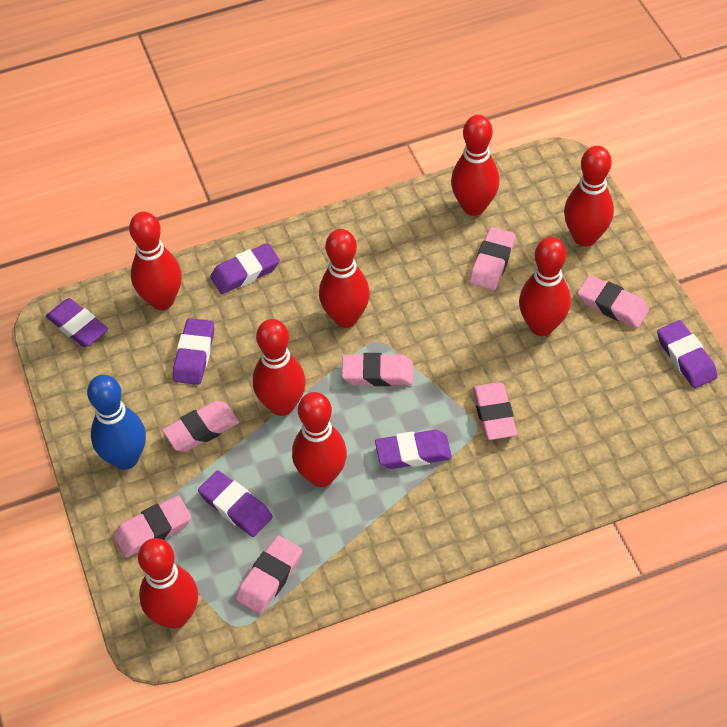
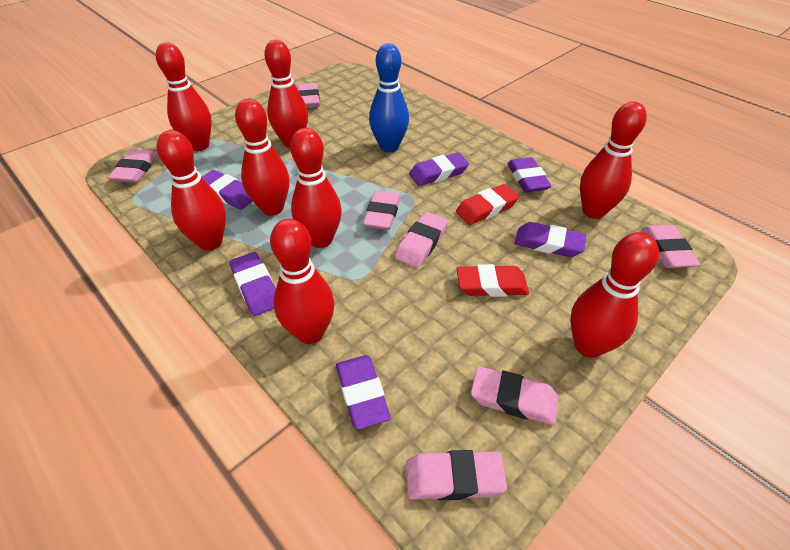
red eraser: none = 0 -> [456,184,519,225] [457,264,529,297] = 2

